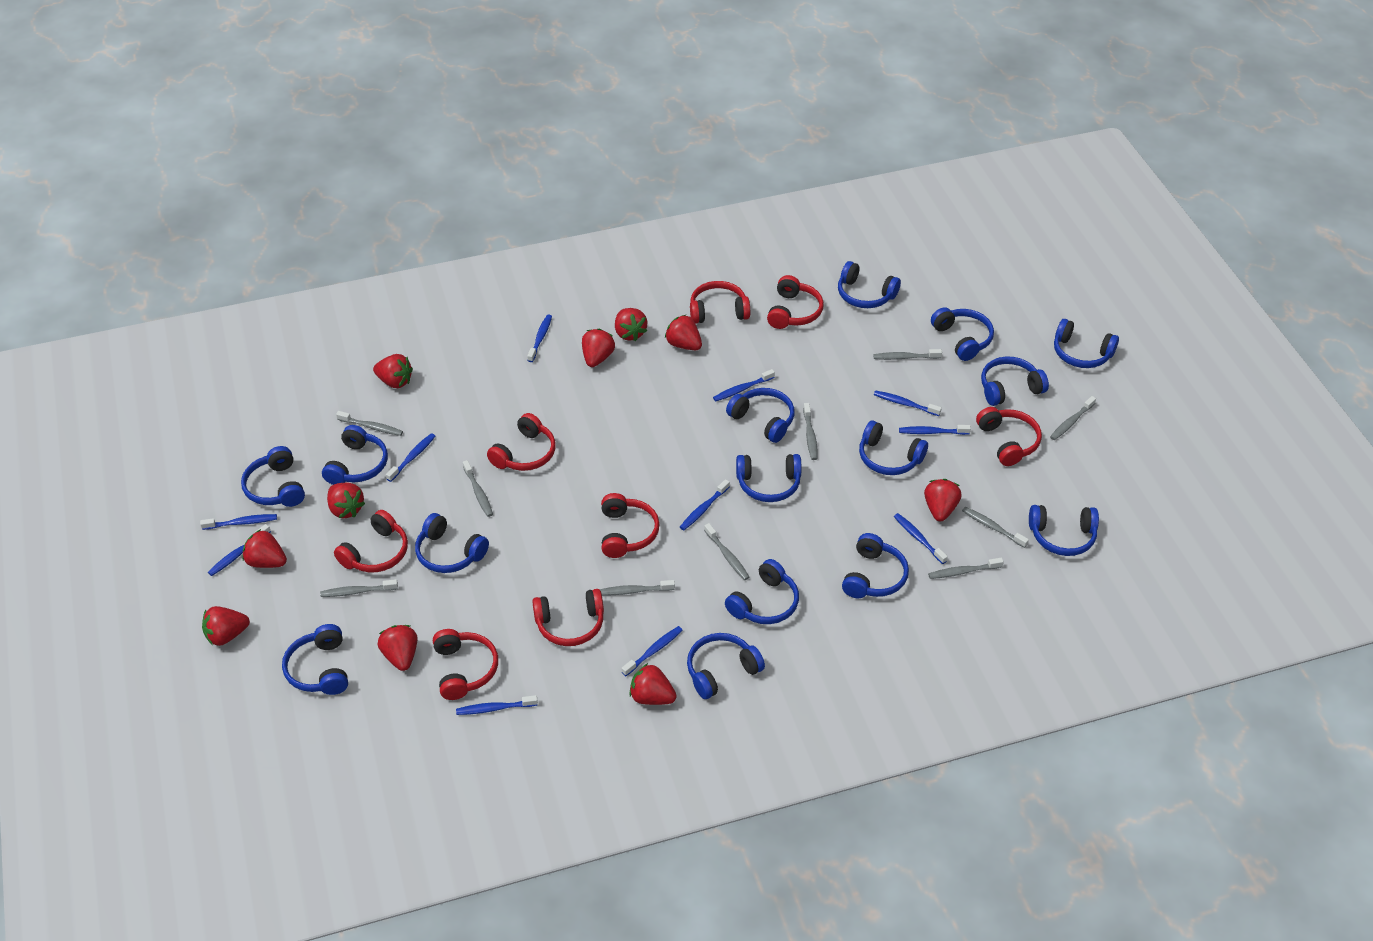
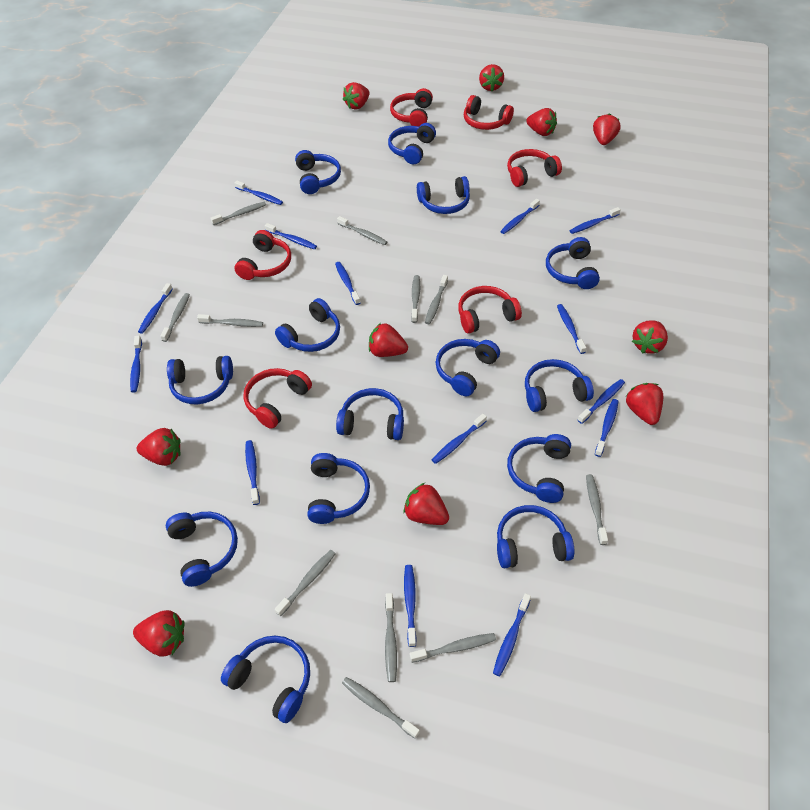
blue headphones: [241,446,305,507] [282,624,348,695] [322,425,388,485] [415,513,489,573] [687,633,765,699] [725,559,799,624] [726,388,794,443] [736,454,801,502] [838,261,901,308] [842,533,909,598] [859,420,928,475] [931,307,994,361] [981,356,1049,406] [1029,505,1099,556] [1054,319,1119,368] = 15 -> [166,512,238,587] [167,356,233,404] [221,636,310,723] [275,298,340,352] [295,150,341,194] [307,453,370,524] [336,388,404,440] [388,123,436,164] [417,176,470,214] [436,339,500,396] [497,505,575,568] [507,434,571,503] [525,359,594,412] [546,237,600,289] = 14
blue toothbrush: [200,514,277,530] [208,524,271,576] [386,433,435,482] [456,695,538,715] [527,315,552,362] [622,626,683,676] [680,479,730,530] [713,369,775,401] [874,391,942,416] [894,513,948,564] [899,425,971,435] = 11 -> [130,336,142,393] [138,283,173,334] [234,180,283,205] [245,440,260,505] [265,223,317,249] [335,262,360,305] [404,565,417,647] [432,414,487,464] [493,593,531,677] [500,199,540,234] [557,304,586,354] [570,207,621,234] [578,379,625,424] [595,399,619,457] = 14
grey toothbrush: [320,579,398,597] [336,411,403,436] [463,460,493,517] [600,580,675,595] [704,523,749,580] [803,403,818,460] [873,349,942,360] [928,558,1004,579] [962,507,1029,548] [1050,396,1096,440] = 10 -> [160,293,190,342] [197,314,263,327] [211,202,266,225] [275,550,336,616] [337,216,387,245] [342,677,420,739] [385,593,397,682] [410,633,496,663] [411,275,420,323] [425,275,448,324] [586,474,608,545] = 11
red headphones: [334,510,408,572] [433,629,498,700] [487,413,556,471] [532,589,604,646] [601,493,660,558] [690,281,750,324] [767,275,824,329] [976,407,1042,466] = 8 -> [235,230,291,280] [244,368,312,429] [390,88,433,126] [458,286,522,334] [464,95,514,130] [507,149,562,187] = 6

